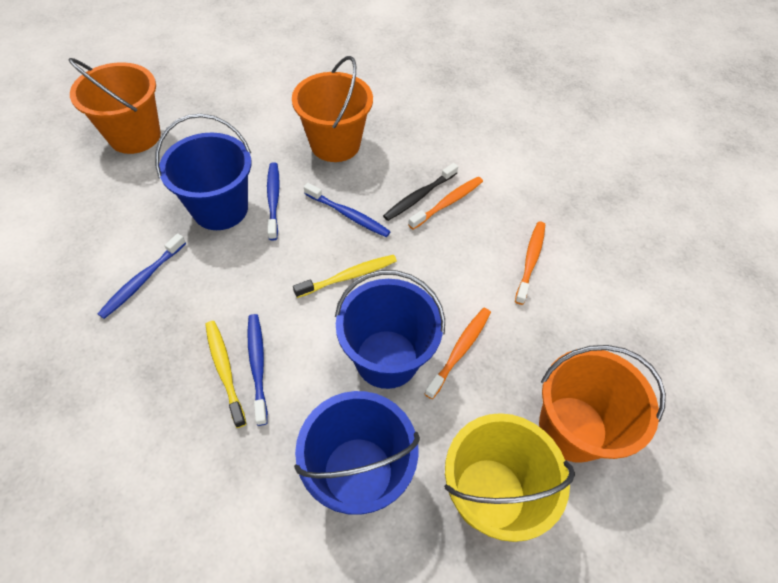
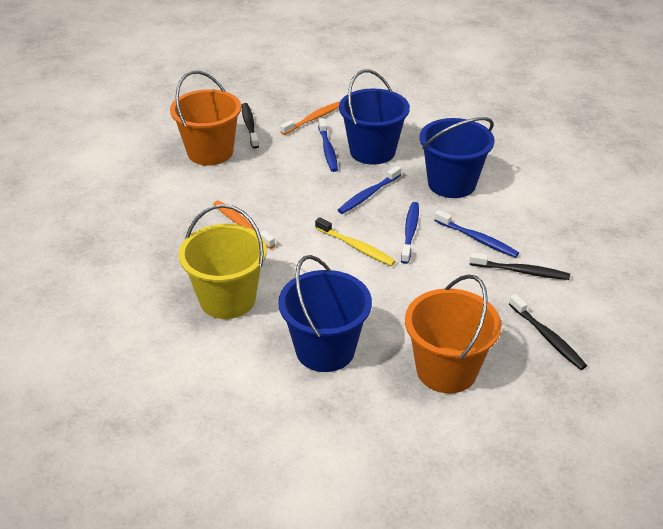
black toothbrush: [383,163,458,221] = 1 -> [242,103,259,149] [469,252,570,280] [509,294,587,370] = 3
orange bucket: [68,58,161,154] [292,56,373,162] [539,345,666,463] = 3 -> [170,71,241,165] [405,274,501,393] = 2
orange toothbrush: [408,177,483,229] [424,308,491,399] [515,221,545,305] = 3 -> [214,200,275,249] [280,101,340,135] = 2
yellow toothbrush: [205,321,246,428] [293,255,397,298] = 2 -> [315,217,396,266] = 1

